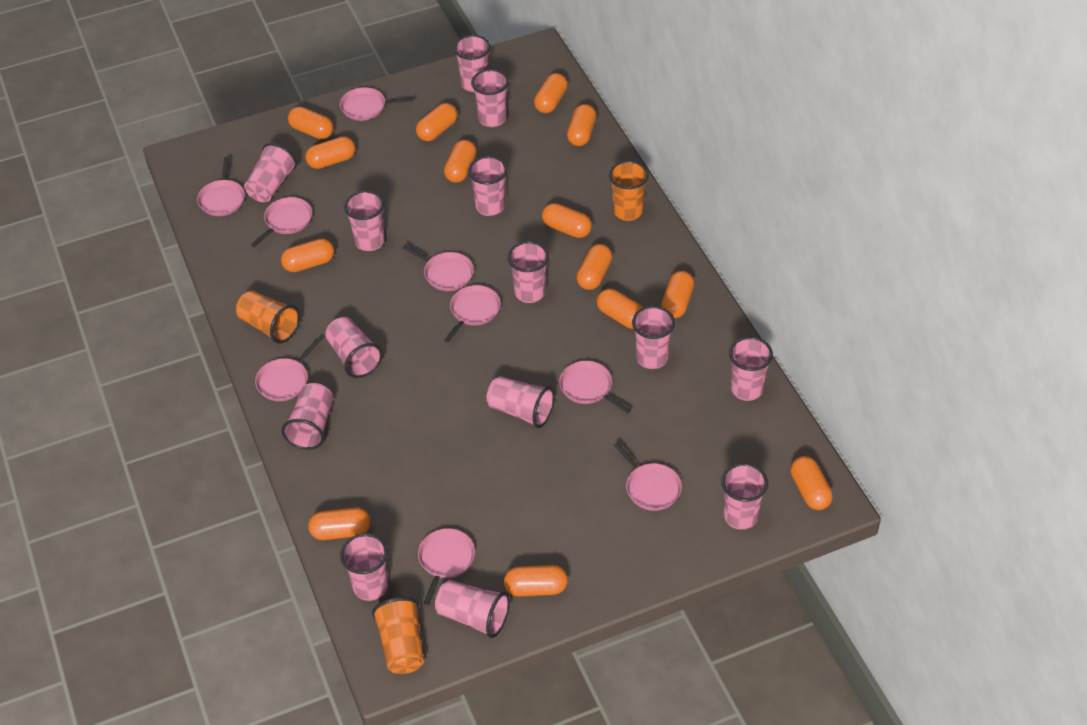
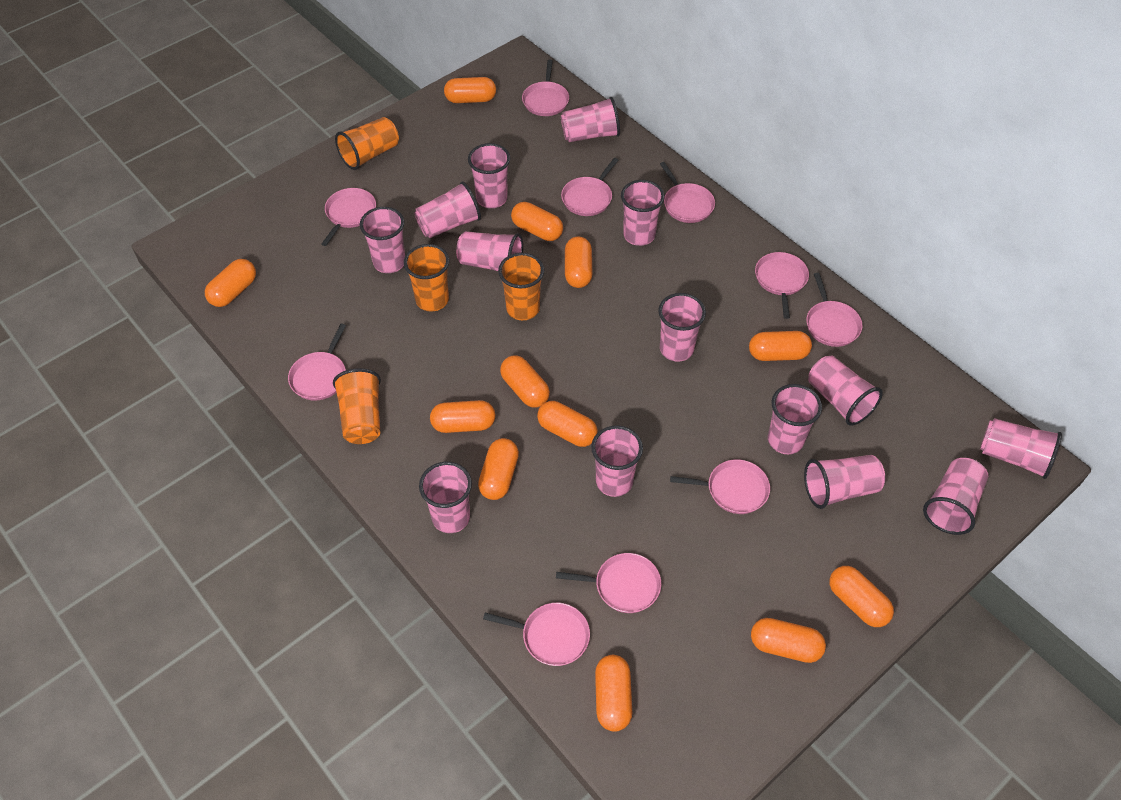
orange capsule: [281,239,334,272] [288,106,334,139] [305,136,355,169] [308,507,371,540] [416,103,457,141] [444,140,477,183] [504,565,568,597] [534,73,568,113] [542,203,592,238] [567,104,596,146] [576,244,612,290] [597,289,643,329] [661,271,694,318] [790,456,833,510] = 14 -> [205,259,256,307] [430,400,495,433] [444,77,496,103] [478,438,519,500] [500,355,550,408] [511,202,563,241] [537,401,598,447] [565,236,592,288] [595,655,632,732] [749,331,812,361] [751,618,826,663] [829,566,894,627] = 12
orange cup: [236,290,300,344] [372,597,424,674] [609,160,649,221] = 3 -> [333,368,381,444] [335,117,399,170] [404,244,450,312] [498,253,544,320] = 4
pink pan: [197,157,245,216] [251,197,312,247] [255,338,321,401] [340,87,413,121] [403,245,474,291] [418,528,475,606] [444,285,501,343] [559,361,631,414] [614,442,682,511] = 9 -> [288,324,346,401] [322,188,376,246] [483,603,590,666] [522,60,569,116] [556,553,661,613] [561,158,618,216] [660,162,715,223] [670,459,770,514] [755,252,809,319] [806,273,863,347] = 10

